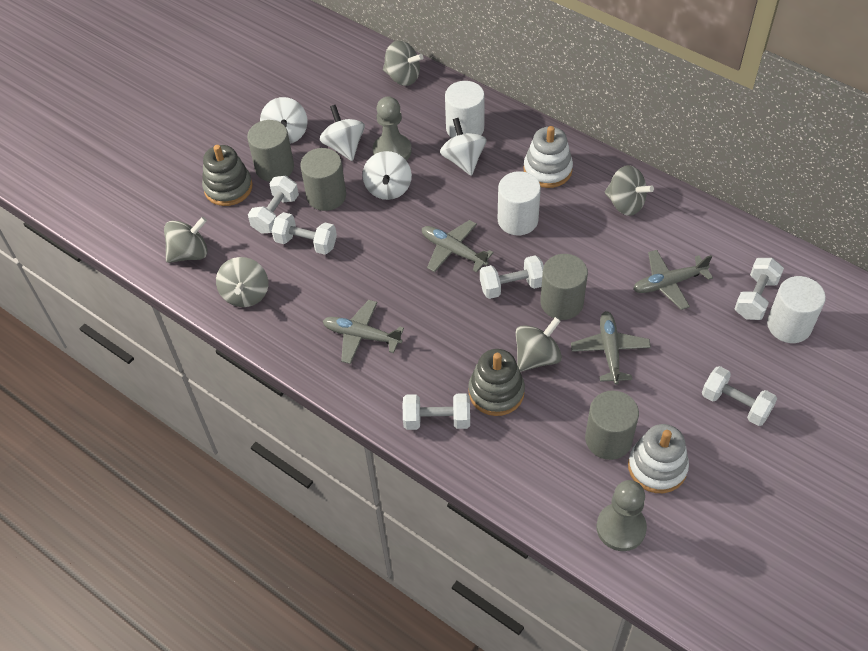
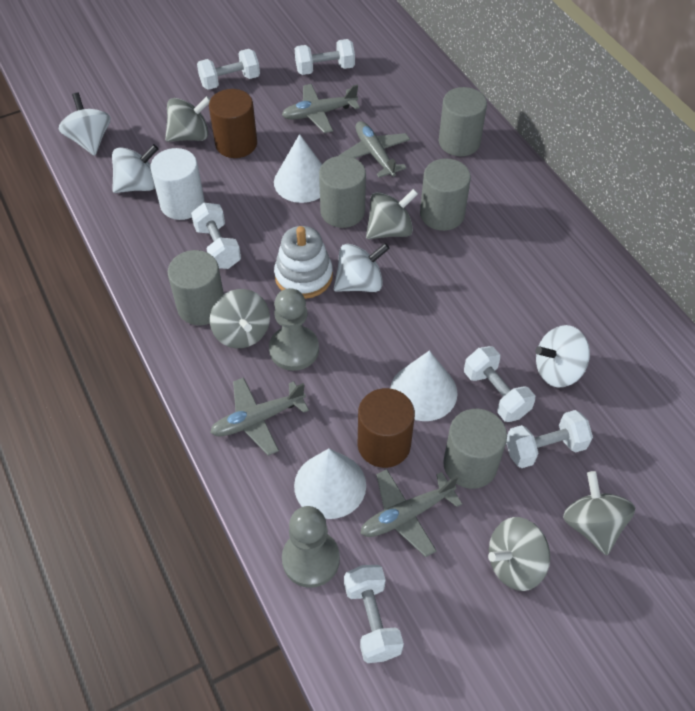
brown cylinder: none = 0 -> [209,89,257,158] [358,388,415,468] = 2
grey cylinder: [247,120,294,182] [300,148,346,211] [540,254,588,320] [585,390,639,460] = 4 -> [168,250,224,325] [319,156,366,228] [420,158,471,231] [439,87,487,156] [443,409,507,489] = 5
grey stacking toy: [202,145,253,206] [468,349,525,416] = 2 -> none = 0
white cone: none = 0 -> [274,134,322,203] [294,448,366,519] [390,351,458,421] = 3
white cylinder: [445,81,485,138] [498,171,541,235] [767,276,826,343] = 3 -> [150,148,204,220] = 1
white stacking toy: [524,126,573,188] [628,424,689,493] = 2 -> [274,226,333,299] = 1

